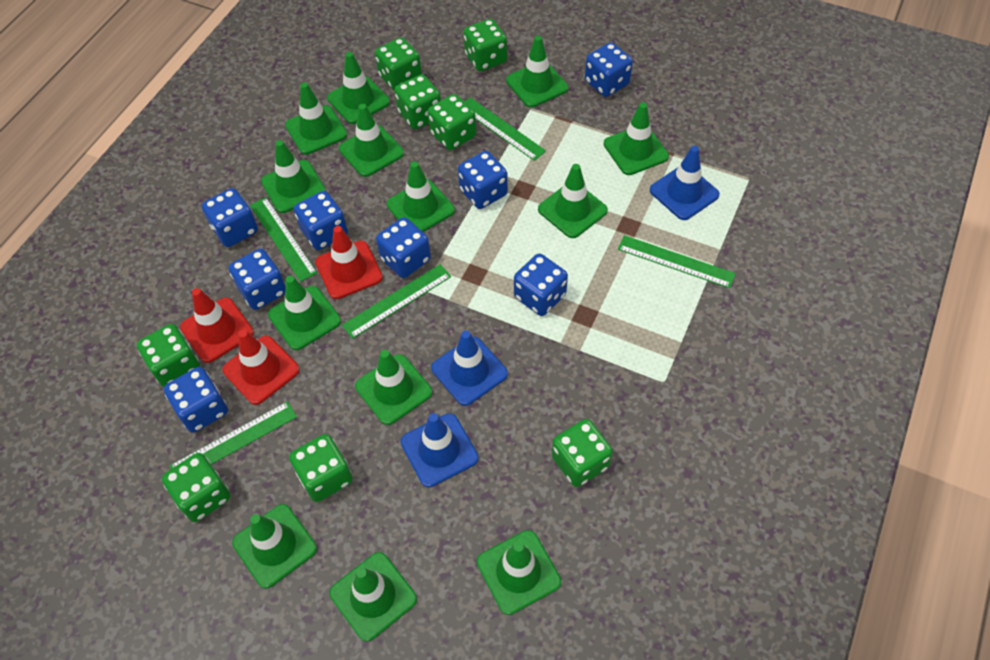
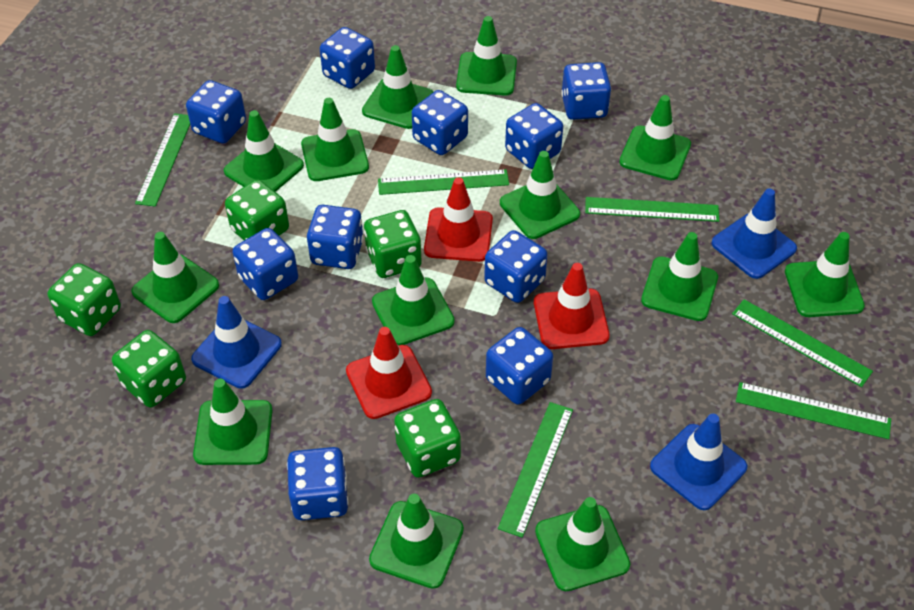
blue dice: [164,367,228,433] [202,188,258,247] [229,248,285,310] [294,191,348,250] [376,217,431,278] [458,151,508,209] [514,254,568,316] [585,42,633,97] = 8 -> [186,80,246,144] [232,228,298,300] [287,447,348,520] [307,205,363,269] [320,27,375,89] [412,90,468,155] [484,230,548,303] [486,327,553,405] [505,103,563,169] [561,62,611,120] = 10
green dice: [137,324,200,387] [162,453,231,522] [289,434,353,502] [375,37,422,90] [394,74,441,130] [428,94,476,150] [463,19,507,71] [552,419,613,487] = 8 -> [47,263,121,336] [112,330,186,408] [225,179,289,240] [364,210,422,278] [394,399,461,478] = 5
green ruler: [169,401,297,469] [250,197,317,282] [342,264,451,339] [464,97,546,161] [618,235,736,288] = 5 -> [135,113,190,207] [378,169,509,195] [498,402,573,538] [585,197,719,222] [732,299,873,387] [736,382,891,439] = 6

